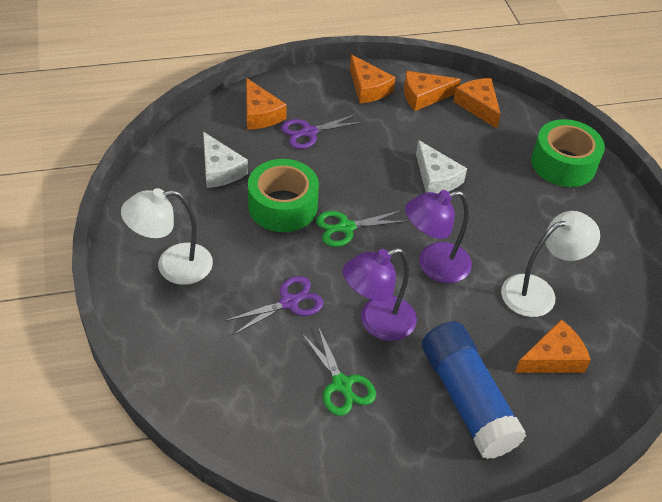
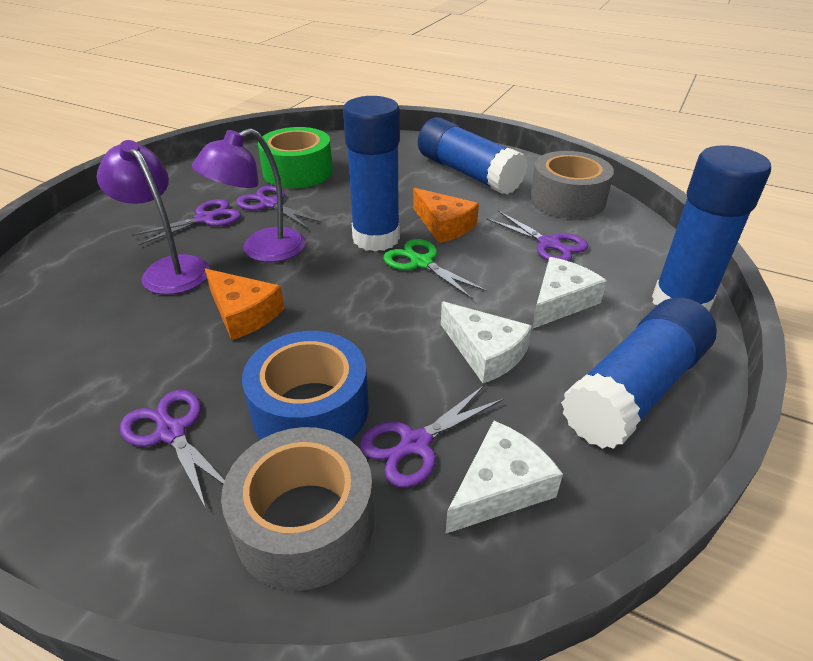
blue glue stick: [422,321,526,459] = 1 -> [343,96,400,251] [418,117,528,195] [561,297,717,449] [652,145,771,312] = 4
blue tape: none = 0 -> [242,331,369,440] = 1
green scissors: [302,326,376,416] [316,210,408,247] = 2 -> [383,239,487,300] = 1
green tape: [248,159,319,232] [531,119,605,187] = 2 -> [258,127,333,188] = 1
grey tape: none = 0 -> [221,427,374,591] [530,151,614,219] = 2
orange cheese: [246,78,287,130] [350,55,396,104] [404,71,461,111] [453,78,501,128] [515,319,591,373] = 5 -> [205,268,284,340] [413,188,479,243] = 2
purple scissors: [225,276,324,335] [281,114,364,149] = 2 -> [120,390,225,508] [132,199,241,245] [236,186,322,229] [360,385,504,488] [486,211,588,261] = 5
white cheese: [203,132,248,188] [416,140,467,194] = 2 -> [441,301,532,384] [446,421,563,533] [532,257,607,329] = 3
white lamp: [121,188,213,285] [501,211,600,317] = 2 -> none = 0

